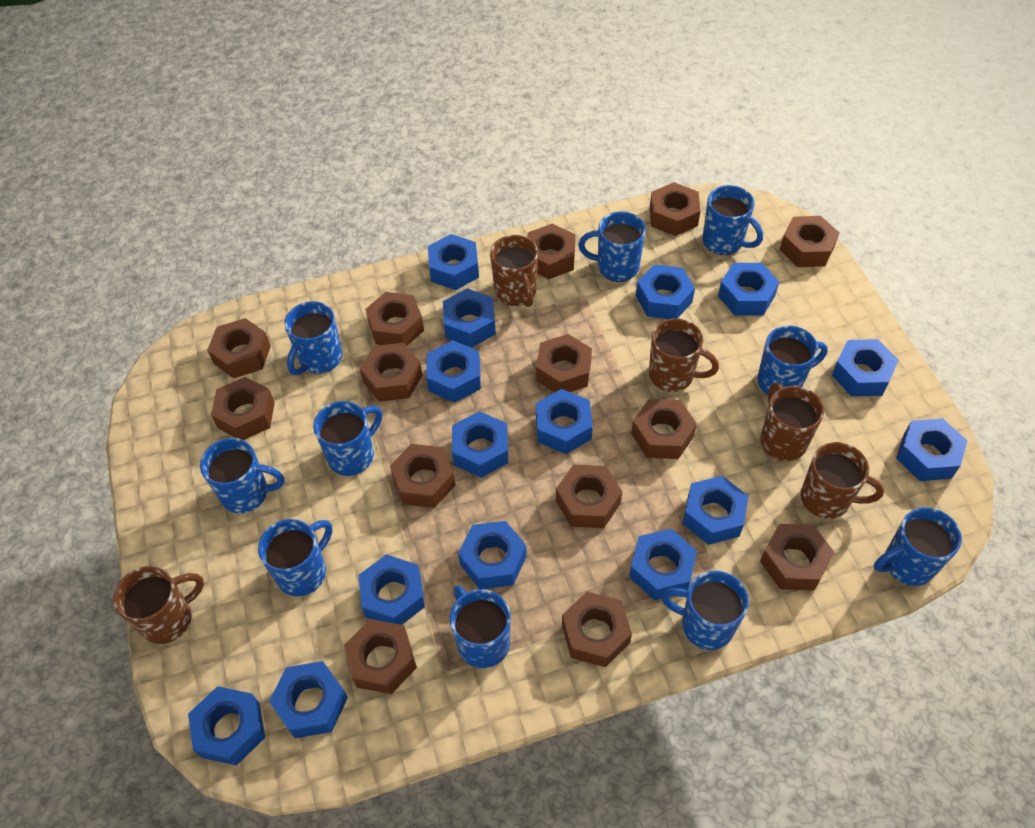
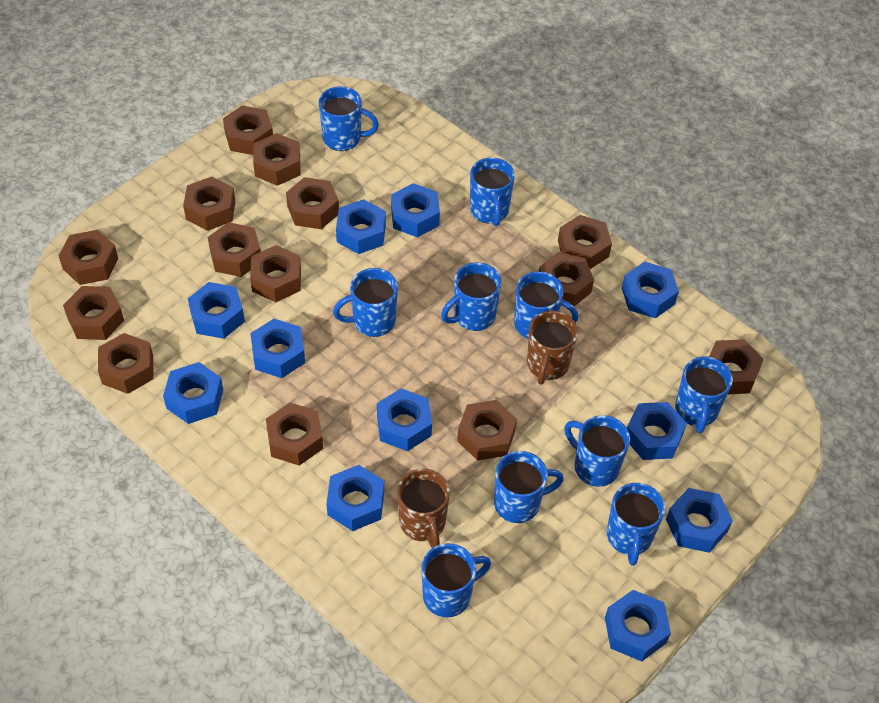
blue nut: [188,686,265,766] [269,661,348,738] [358,554,425,625] [426,340,481,403] [428,234,479,290] [443,288,496,348] [452,411,508,478] [458,521,527,589] [536,389,593,454] [629,529,697,600] [636,264,695,319] [683,476,748,545] [718,263,779,316] [832,339,899,396] [896,418,968,481] = 15 -> [163,362,223,424] [188,282,245,339] [250,319,305,378] [326,465,384,531] [336,199,386,254] [377,388,432,451] [391,183,440,237] [605,590,671,662] [622,262,679,318] [627,402,687,460] [666,488,733,553] = 11
brown mug: [113,566,204,644] [490,235,538,307] [649,318,719,392] [761,383,824,461] [801,442,884,519] = 5 -> [397,469,450,548] [527,311,578,385] = 2

